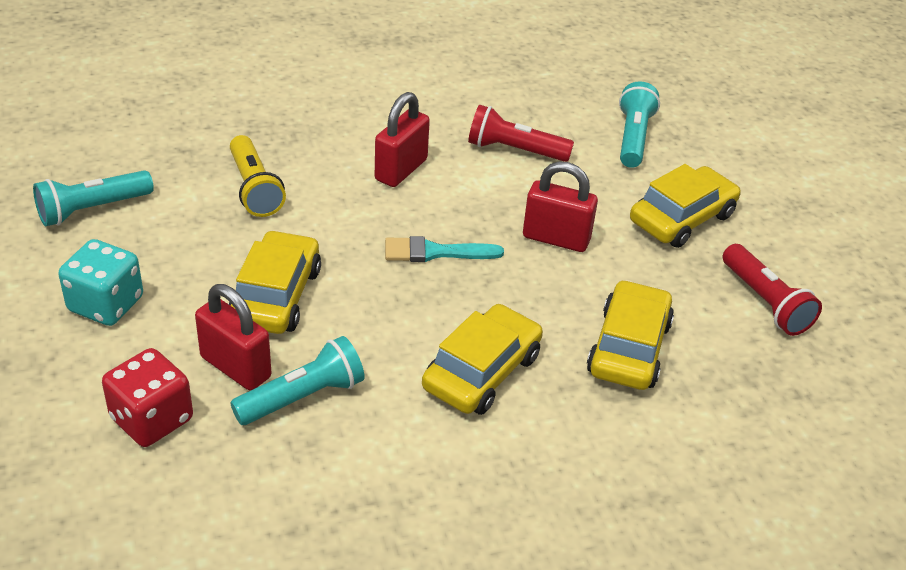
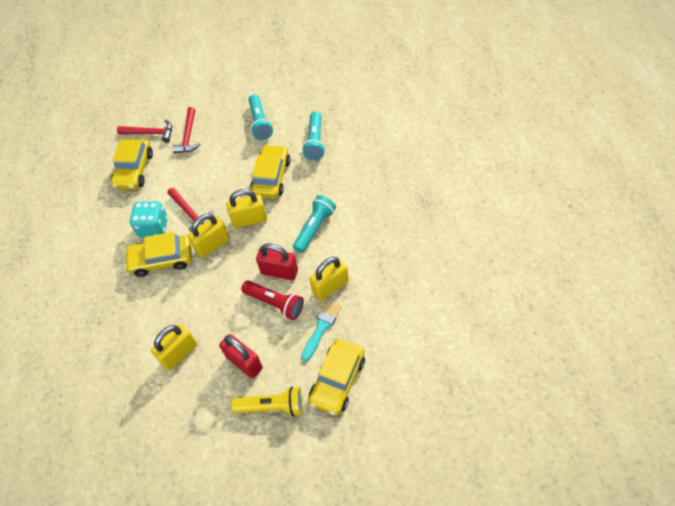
red dice: [102,348,193,447] = 1 -> none = 0
red flashlight: [468,105,574,162] [723,244,822,336] = 2 -> [241,280,304,320] = 1
red hammer: none = 0 -> [117,119,172,142] [167,188,212,232] [172,107,201,153] = 3
red padlock: [195,284,271,391] [375,92,430,187] [523,161,598,252] = 3 -> [219,334,263,378] [256,243,298,280] = 2
yellow padlock: none = 0 -> [151,324,197,370] [188,214,230,258] [226,189,267,228] [309,257,349,301] = 4

